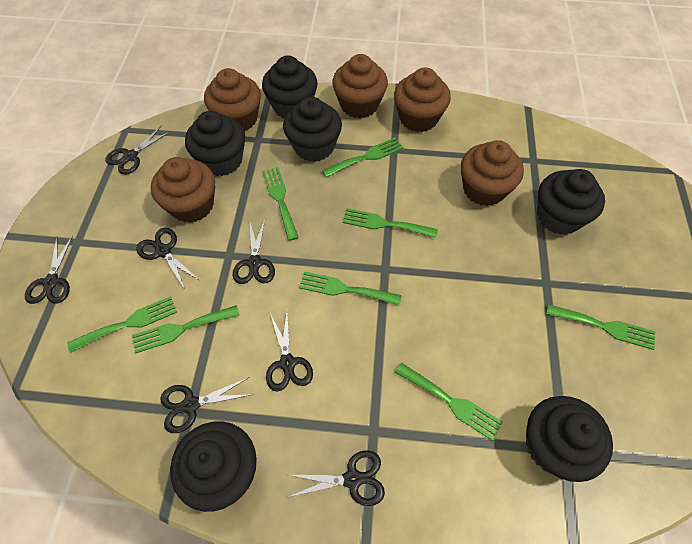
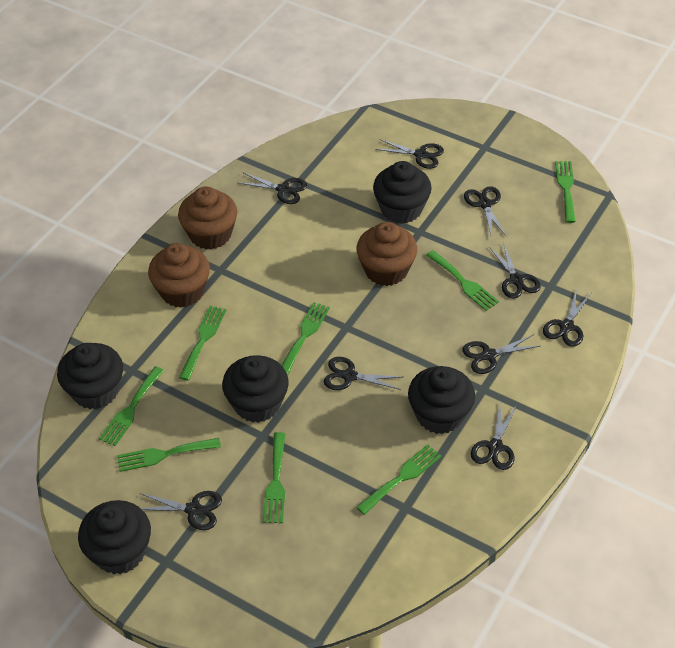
black cupcake: [170,421,257,512] [185,111,245,176] [262,56,318,118] [283,97,342,162] [526,396,613,482] [537,169,605,235] = 6 -> [57,343,123,409] [78,500,151,574] [222,355,289,423] [373,161,432,224] [408,366,475,434] = 5
black scissors: [25,235,73,304] [105,125,171,175] [136,228,199,289] [160,377,254,433] [233,219,275,284] [266,312,313,392] [289,450,385,506] = 7 -> [140,491,222,530] [239,173,307,204] [324,357,401,390] [375,139,444,169] [462,335,540,374] [464,186,506,236] [471,405,517,470] [489,242,541,299] [543,288,591,346] = 9
brown cupcake: [151,157,215,223] [204,68,261,131] [332,54,388,118] [394,68,451,132] [461,140,524,206] = 5 -> [148,243,210,308] [178,187,237,250] [357,222,417,286] = 3

